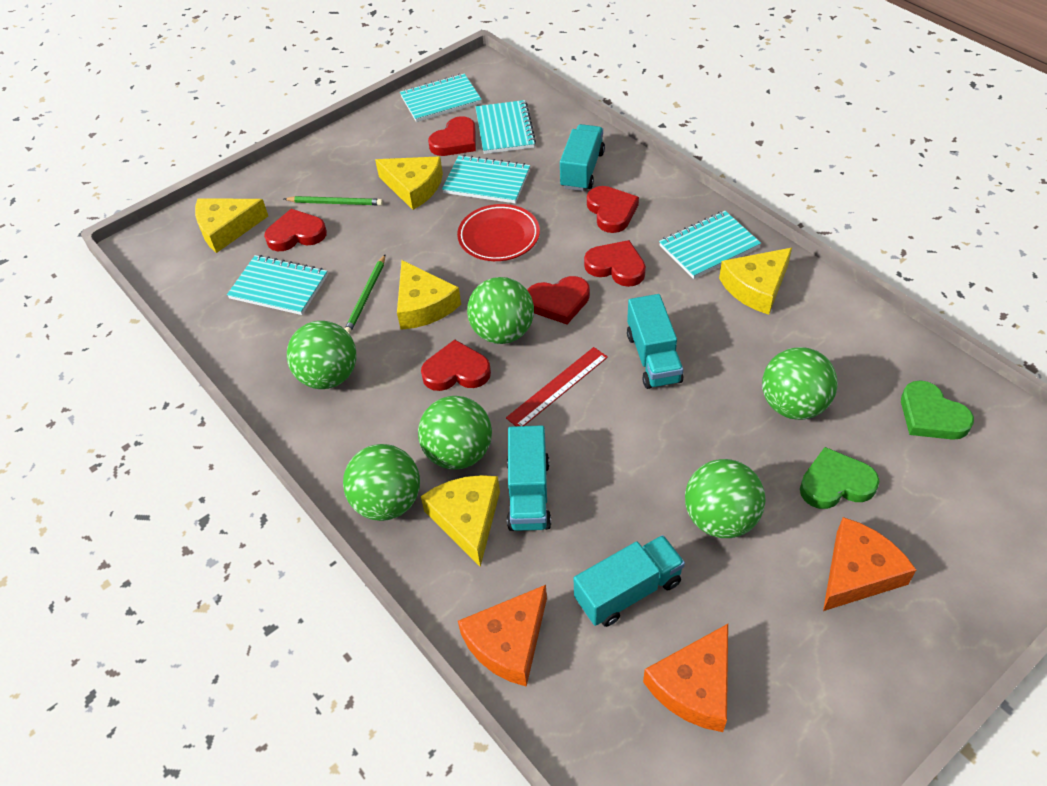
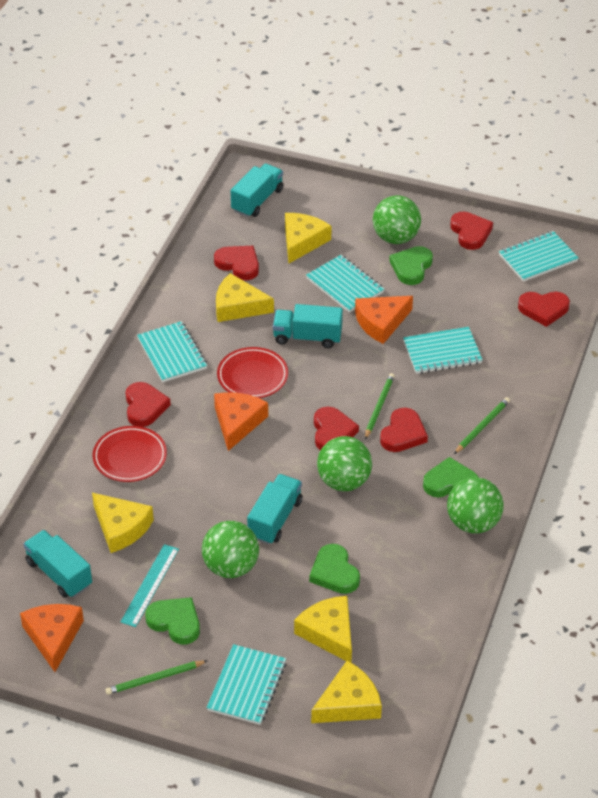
green ball: [287,321,357,389] [343,444,420,521] [418,396,492,470] [467,277,534,344] [685,459,766,538] [762,347,838,420] = 6 -> [202,521,259,578] [317,436,372,491] [373,195,421,244] [447,477,504,533] = 4
green heart: [800,447,879,509] [901,380,974,440] = 2 -> [145,597,200,644] [309,544,360,594] [389,246,433,285] [423,457,478,498] = 4
green pencil: [284,196,383,205] [345,255,385,334] = 2 -> [105,661,207,695] [365,373,395,439] [454,397,510,454] = 3
red plate: [457,204,540,261] = 1 -> [93,426,167,482] [217,347,288,398] = 2
red ruler: [506,347,608,426] = 1 -> none = 0
turquoise ruler: none = 0 -> [120,544,179,627] = 1

